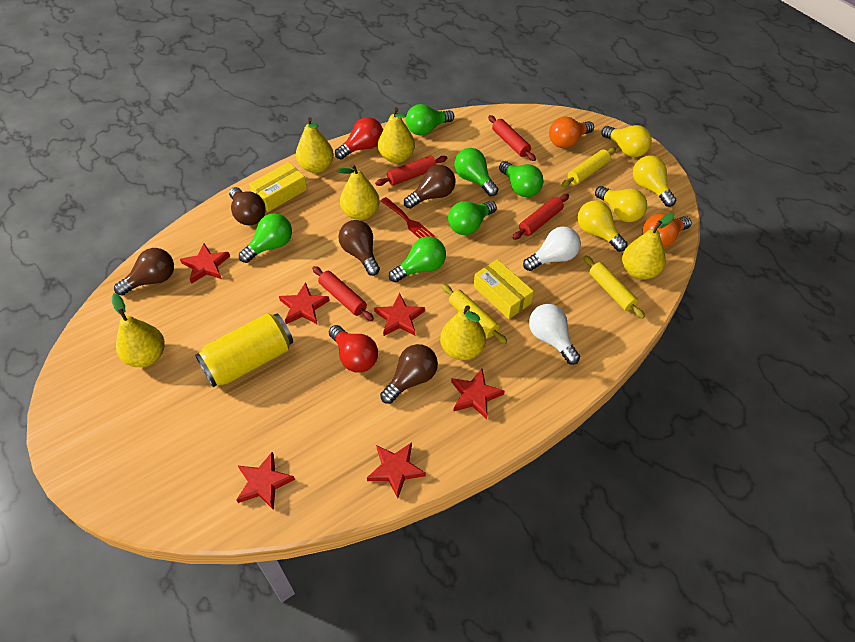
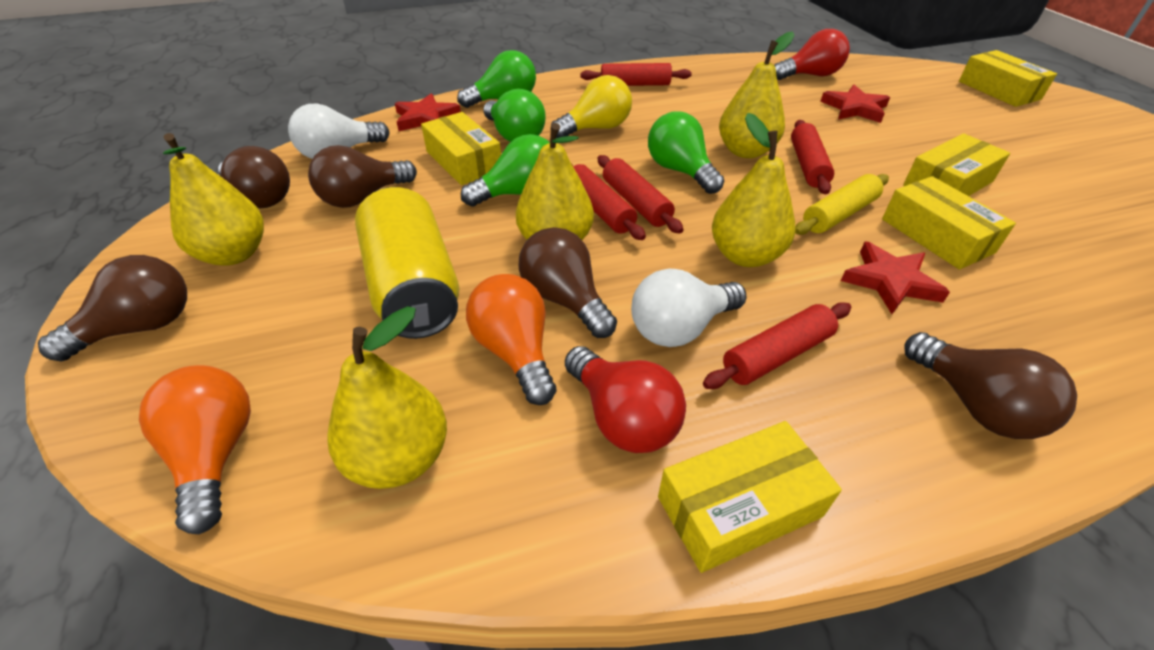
green light bulb: [239,213,292,263] [389,236,446,282] [406,104,454,135] [448,201,497,235] [454,148,498,196] [499,161,543,197] = 6 -> [457,50,536,108] [461,134,550,207] [483,89,546,142] [648,111,724,194] = 4
red fork: [381,197,435,239] = 1 -> none = 0
red rolling pin: [312,266,374,321] [375,156,447,186] [488,115,536,161] [513,194,569,240] = 4 -> [571,163,646,240] [581,63,692,86] [598,155,684,234] [703,302,851,389] [791,120,834,194] = 5
red star: [180,243,230,284] [237,452,295,510] [279,282,330,324] [367,442,426,498] [374,293,425,336] [451,369,505,419] = 6 -> [395,93,461,131] [820,85,890,123] [841,242,950,314] = 3
yellow box: [249,162,307,212] [474,259,534,319] = 2 -> [421,112,501,185] [658,421,842,573] [882,176,1016,270] [903,133,1010,196] [959,50,1057,107] = 5
yellow light bulb: [577,200,628,252] [595,186,647,222] [601,125,652,157] [633,156,676,207] = 4 -> [550,75,632,138] = 1
yellow pear: [112,293,165,367] [296,117,334,173] [337,164,380,220] [378,107,415,163] [440,305,486,360] [622,213,675,280] = 6 -> [163,133,264,266] [328,306,447,489] [516,123,594,240] [712,113,795,267] [719,32,794,158] = 5
yellow rolling pin: [442,284,507,344] [561,148,616,187] [583,255,645,319] = 3 -> [795,174,889,235] = 1

